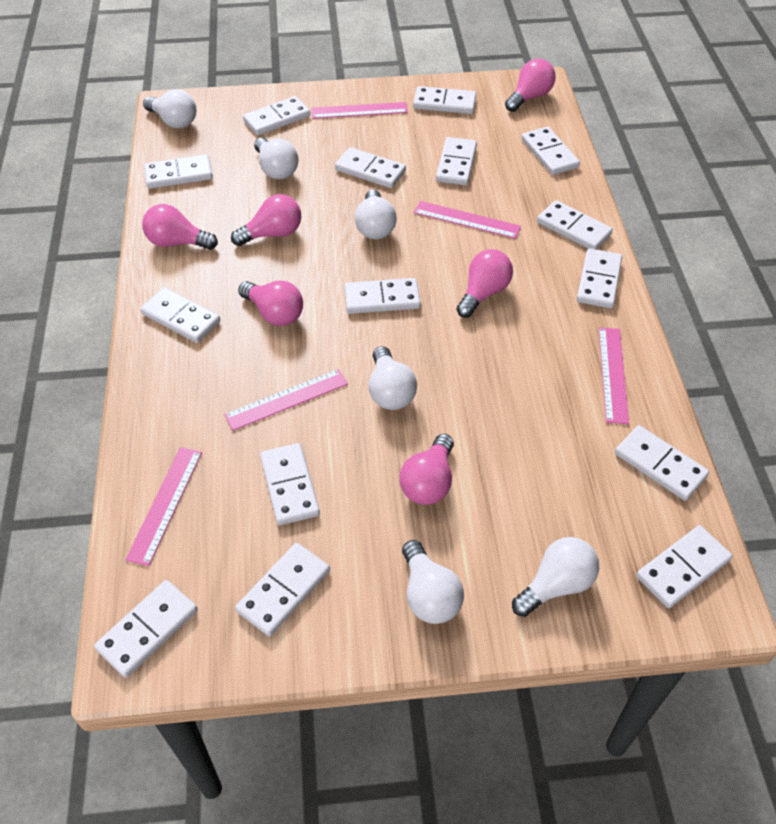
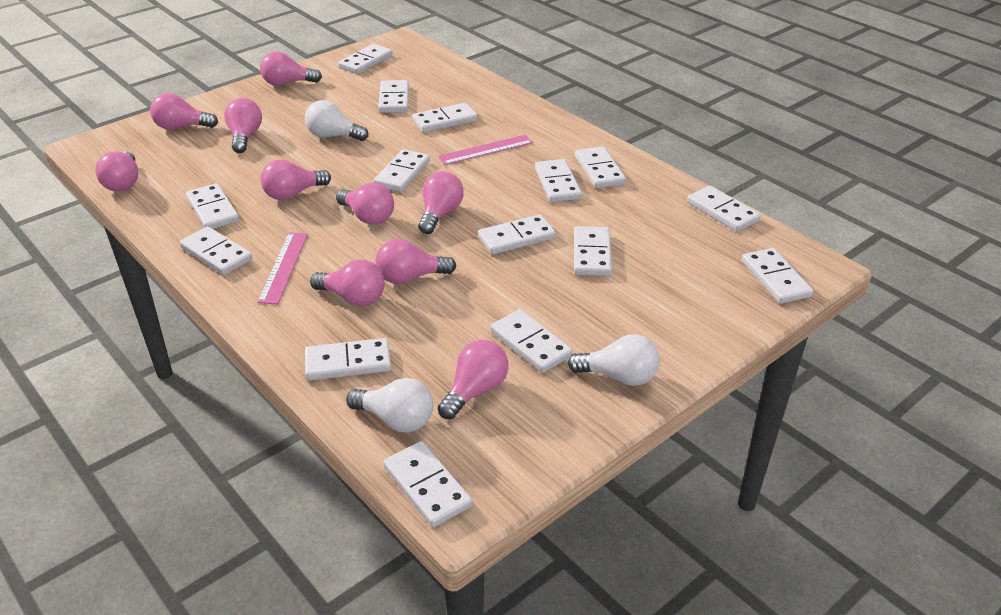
pink light bulb: [142,204,218,250] [231,194,301,246] [238,281,303,326] [400,434,454,505] [456,249,513,318] [505,59,556,112] = 6 -> [95,151,138,191] [150,93,218,130] [224,98,262,153] [260,51,322,86] [260,159,331,200] [310,260,385,306] [336,183,394,225] [376,239,456,284] [418,171,464,234] [438,340,508,419] = 10
pink ruler: [125,447,202,566] [224,369,348,431] [311,102,408,119] [414,201,521,239] [599,328,629,424] = 5 -> [257,232,308,304] [438,135,533,165] = 2
white light bulb: [143,89,196,129] [254,138,299,179] [355,190,397,240] [369,346,417,410] [402,540,464,624] [512,537,599,617] = 6 -> [305,100,369,141] [346,378,433,433] [567,334,660,386] = 3

